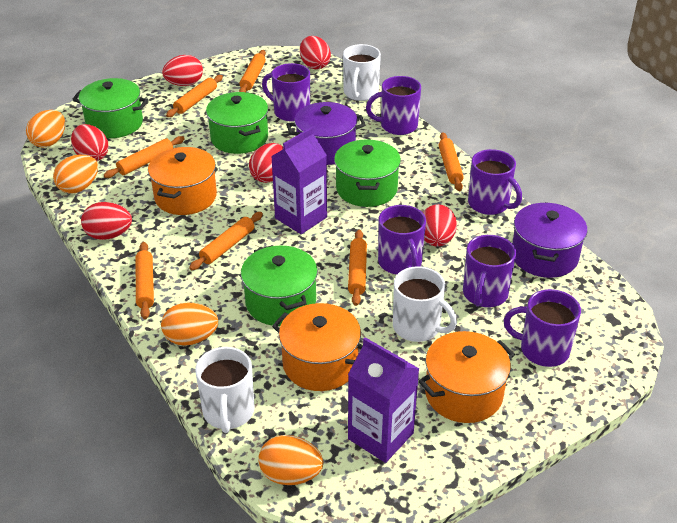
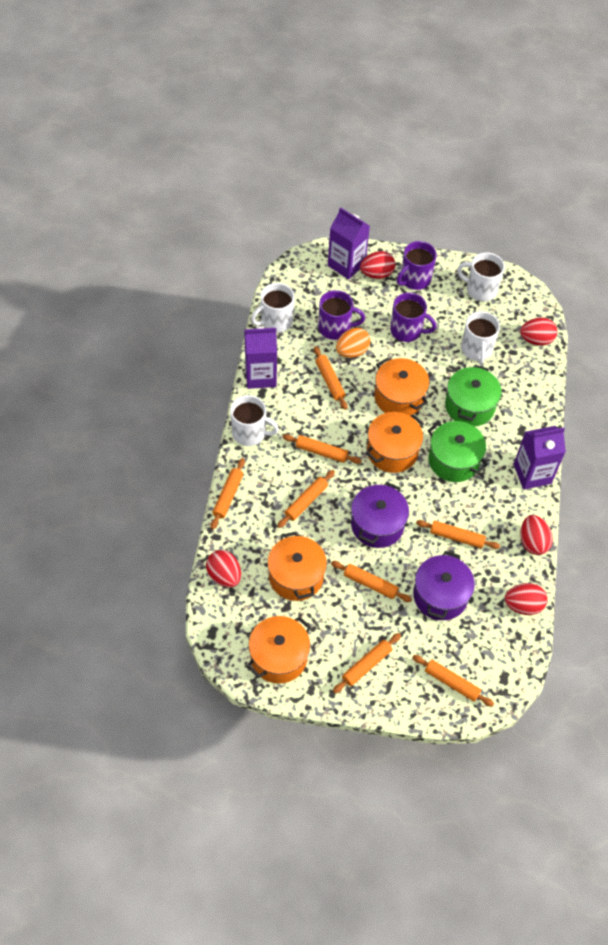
green pot: [73,78,148,138] [206,92,268,154] [241,245,318,326] [334,139,401,207] = 4 -> [428,421,488,482] [445,365,501,427] = 2
orange egg: [26,110,65,148] [53,155,98,194] [161,303,218,346] [258,435,323,485] = 4 -> [336,328,370,358] = 1
orange pot: [148,147,217,215] [272,303,363,391] [418,331,515,423] = 3 -> [247,616,311,684] [267,532,327,601] [366,412,424,473] [374,358,429,416] = 4
orange rolling pin: [104,136,184,178] [135,242,154,319] [166,75,223,117] [189,212,263,270] [239,50,266,92] [348,230,367,306] [439,133,464,191] = 7 -> [211,458,245,530] [277,470,335,528] [283,434,362,464] [314,346,347,410] [331,561,412,602] [333,633,401,693] [412,655,494,707] [416,520,500,549] = 8
purple carton: [271,127,327,234] [348,337,419,463] = 2 -> [244,326,277,389] [328,207,370,279] [513,426,566,490] = 3
purple mug: [262,63,310,122] [366,76,421,135] [378,205,426,275] [463,235,516,307] [468,149,522,215] [503,289,581,367] = 6 -> [319,290,365,340] [390,293,436,342] [397,241,437,290] = 3
red egg: [71,124,108,161] [81,202,132,240] [162,55,203,86] [249,143,283,183] [300,36,331,70] [422,204,457,247] = 6 -> [206,550,241,588] [360,251,395,279] [505,583,547,615] [520,318,557,346] [520,515,553,555] = 5
white mug: [195,347,255,433] [343,44,381,101] [393,266,457,342] = 3 -> [230,395,279,446] [251,283,294,332] [457,252,505,301] [461,311,500,364] = 4

